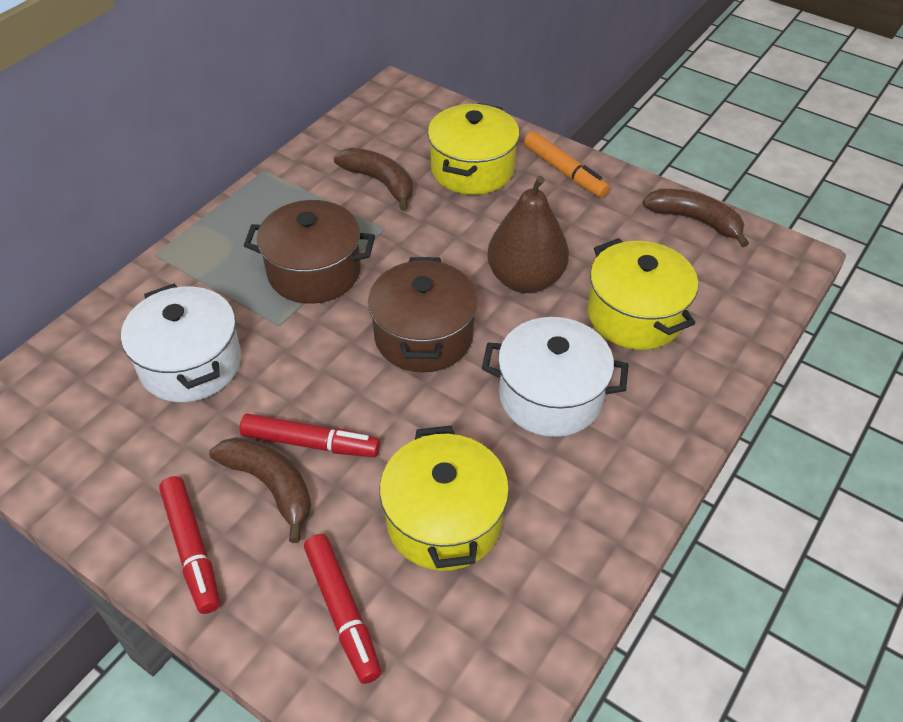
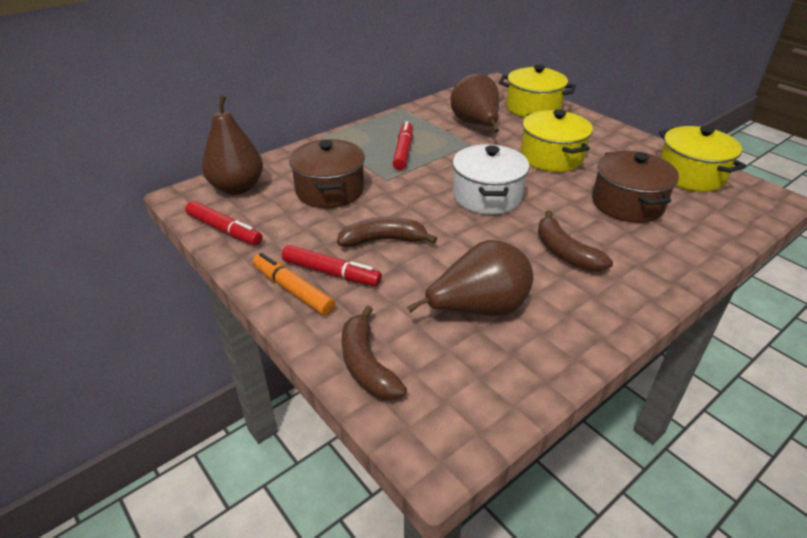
brown pear: [487,176,569,293] = 1 -> [202,95,263,195] [407,240,533,316] [451,73,499,132] = 3
white pot: [121,284,241,402] [482,317,628,437] = 2 -> [452,144,530,215] = 1

